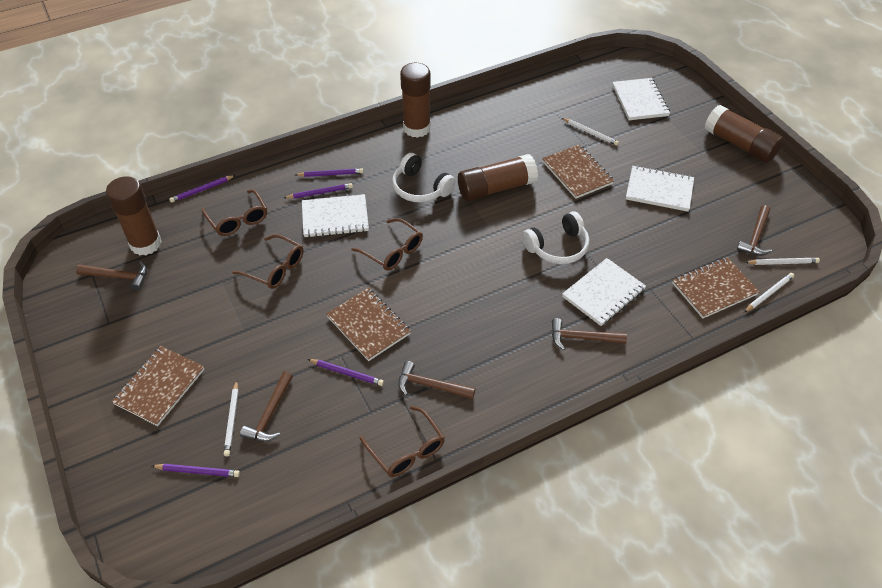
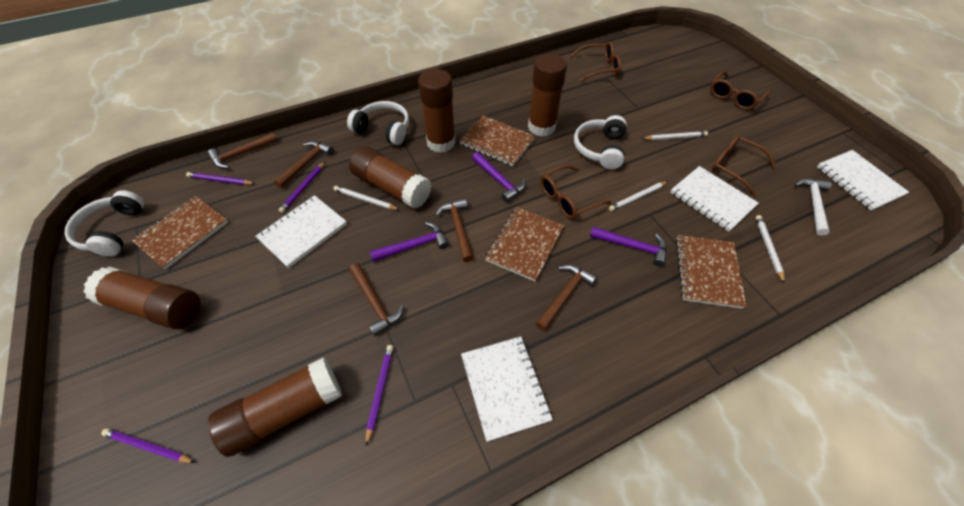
brown glue stick: [106,176,162,255] [400,63,431,138] [458,154,538,201] [704,105,783,163] = 4 -> [83,266,201,329] [208,357,342,457] [349,146,432,209] [418,69,456,153] [528,54,567,137] = 5
purple hammer: none = 0 -> [370,222,449,262] [472,152,526,202] [590,227,667,267] = 3
purple pencil: [152,464,240,477] [169,175,236,203] [284,183,353,199] [296,168,363,177] [308,359,384,386] = 5 -> [101,428,195,463] [186,172,255,185] [279,162,325,213] [366,345,394,446] = 4
white hammer: none = 0 -> [794,179,831,236] = 1
white headphones: [392,153,456,203] [522,211,589,264] = 2 -> [65,190,144,257] [347,101,409,145] [574,115,627,170] = 3

